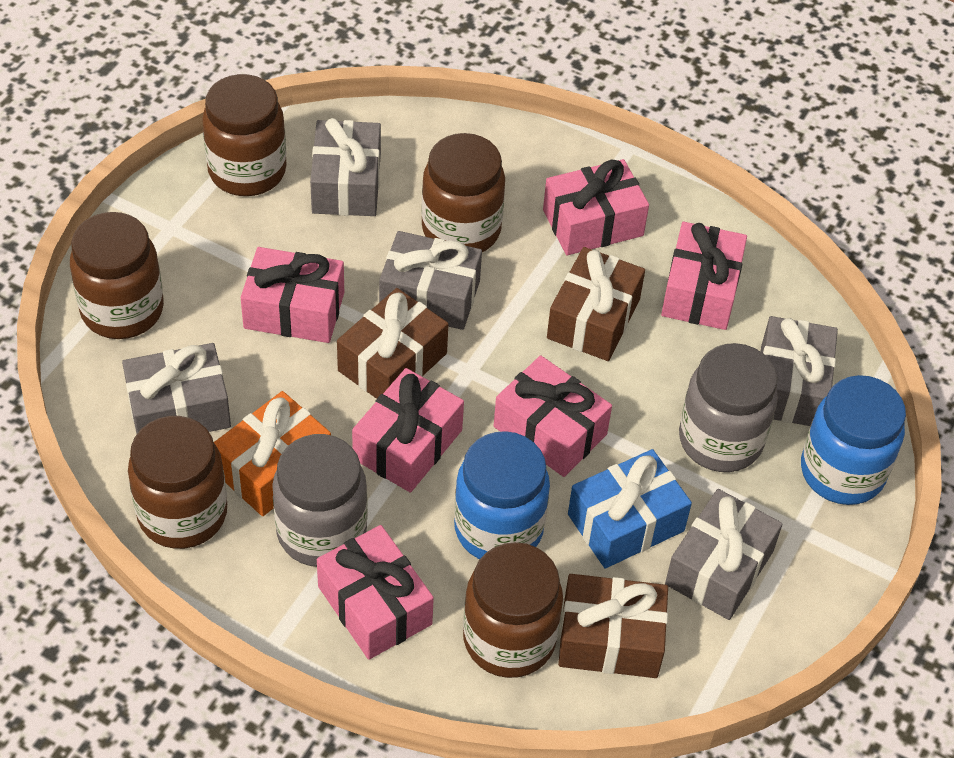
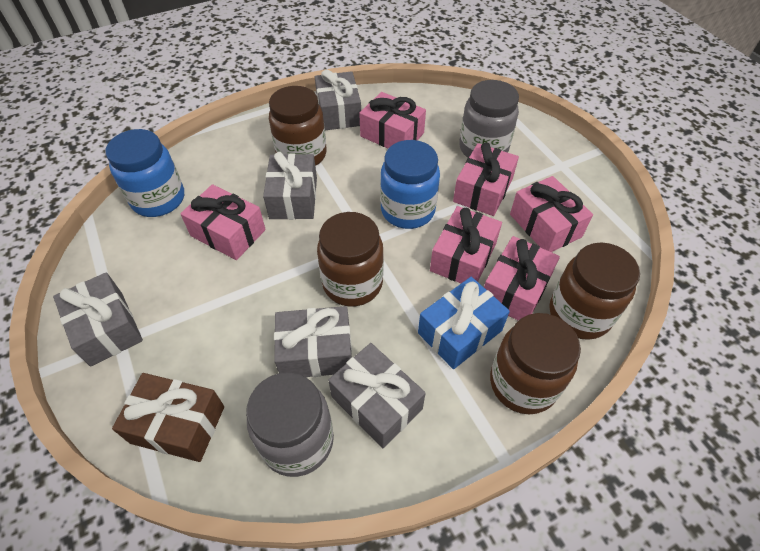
brown gift: [337,288,448,399] [547,247,645,361] [558,574,668,678] = 3 -> [112,373,224,462] = 1
brown jar: [70,212,164,339] [128,416,227,549] [202,74,287,196] [421,133,505,252] [463,542,563,678] = 5 -> [269,86,326,166] [317,212,384,307] [490,313,581,414] [550,243,640,340] = 4
orange gift: [214,391,331,516] = 1 -> none = 0

